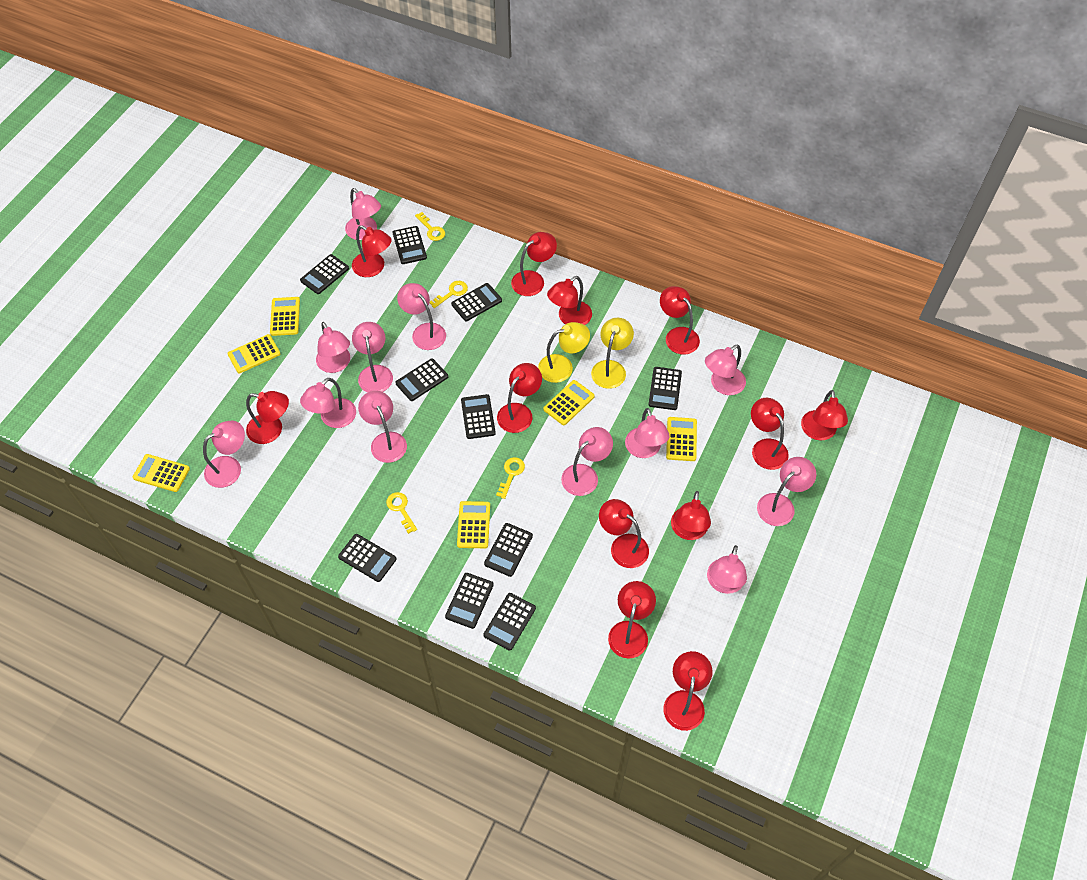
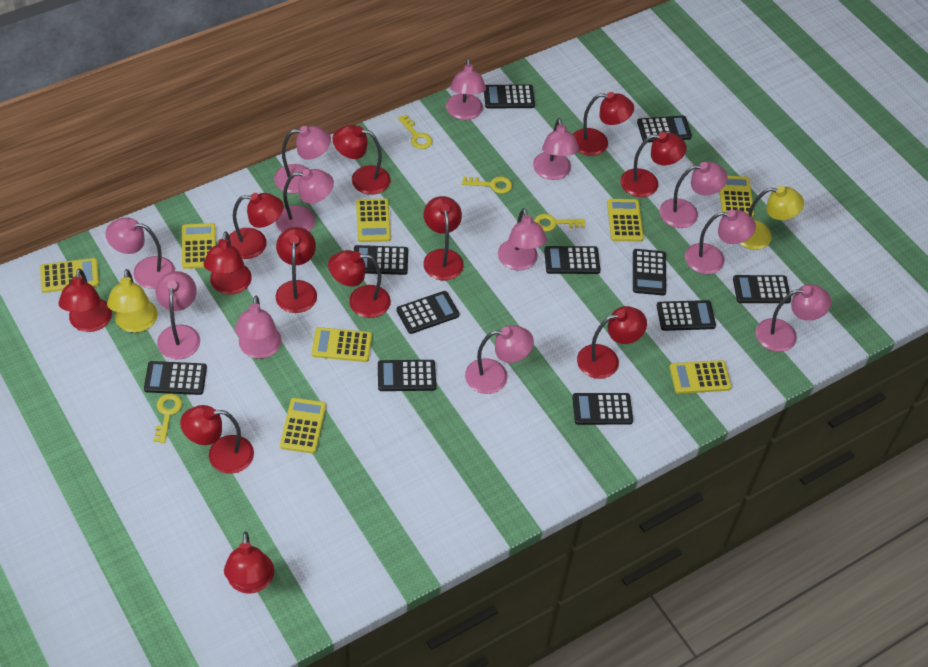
black calculator: [300,254,349,294] [338,534,397,582] [393,226,427,264] [395,358,448,401] [445,573,494,629] [451,283,502,321] [461,394,496,439] [483,593,536,651] [484,523,533,577] [648,367,682,410] = 10 -> [144,361,207,395] [354,245,408,275] [378,360,436,391] [396,291,460,334] [484,84,535,109] [544,246,600,274] [572,393,633,425] [633,249,666,295] [637,115,692,143] [657,300,716,331] [733,275,791,303] = 11
yellow calculator: [133,454,190,492] [227,334,280,373] [270,297,300,336] [457,501,490,548] [543,380,595,425] [666,417,697,461] = 6 -> [40,258,99,293] [182,223,216,269] [280,398,326,453] [312,327,372,362] [356,199,391,242] [607,199,644,242] [670,360,732,394] [719,176,754,217] = 8

